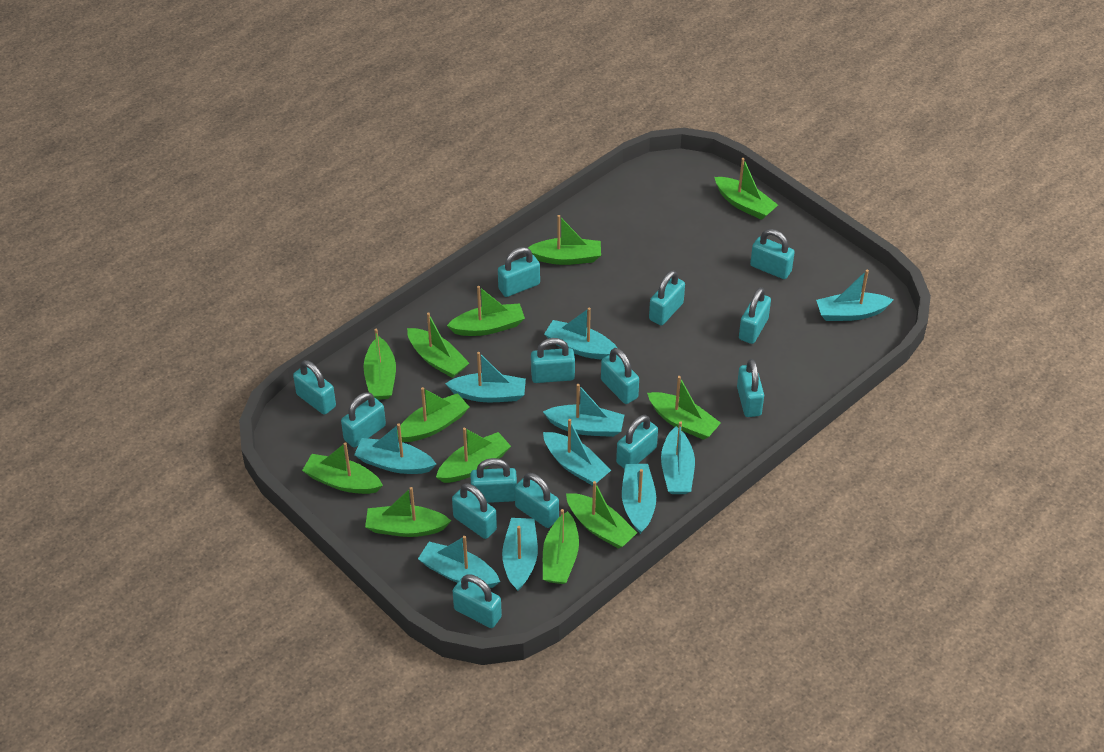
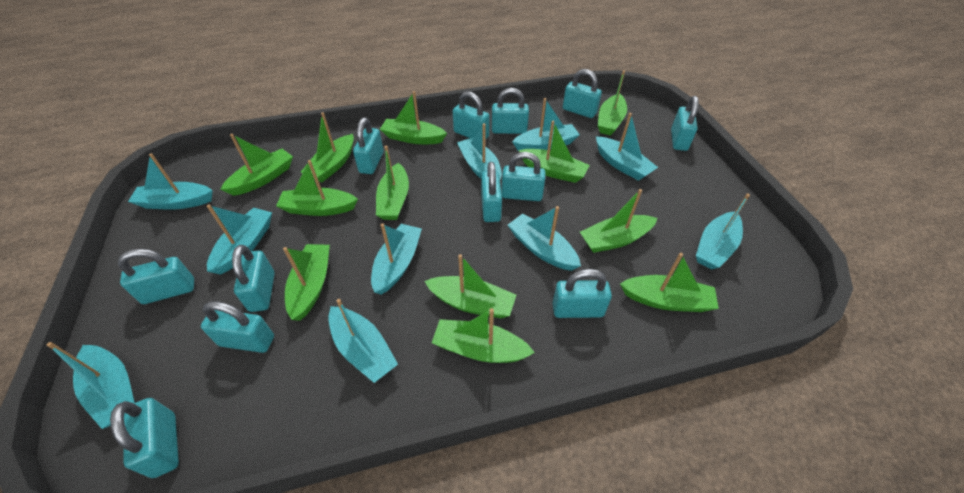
turquoise padlock: [293,360,336,415] [341,392,386,447] [452,483,497,539] [453,574,502,628] [470,458,517,503] [498,247,540,297] [515,473,559,528] [531,338,575,383] [601,348,639,404] [616,415,658,469] [649,270,685,325] [737,359,764,417] [739,287,771,344] [750,229,795,279] = 14 -> [110,398,179,478] [118,249,194,304] [201,301,274,353] [232,245,275,312] [353,118,384,174] [453,91,490,140] [481,162,502,222] [492,88,529,134] [501,152,546,201] [553,269,612,318] [563,69,602,118] [671,96,699,151] = 12

